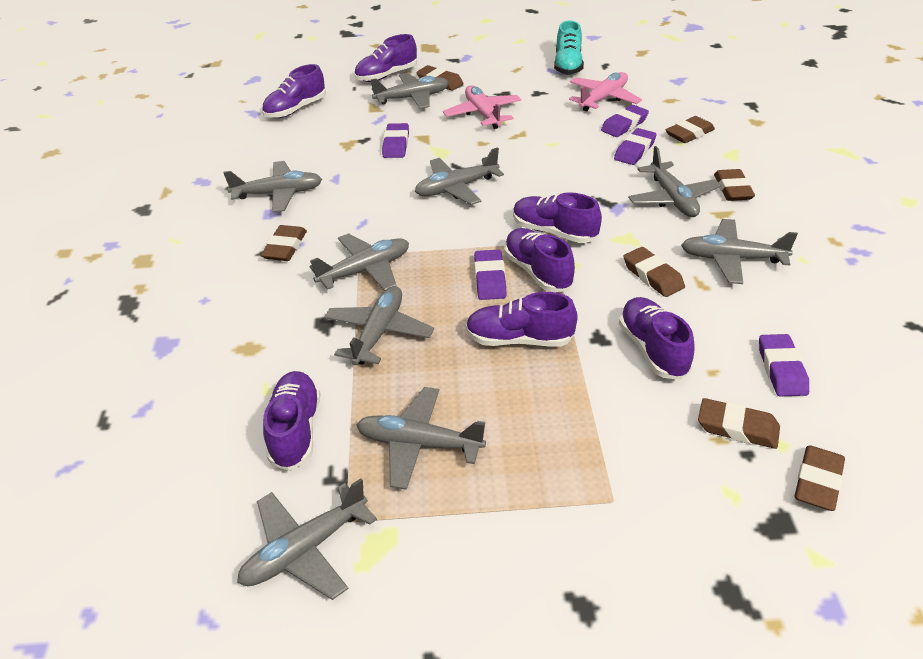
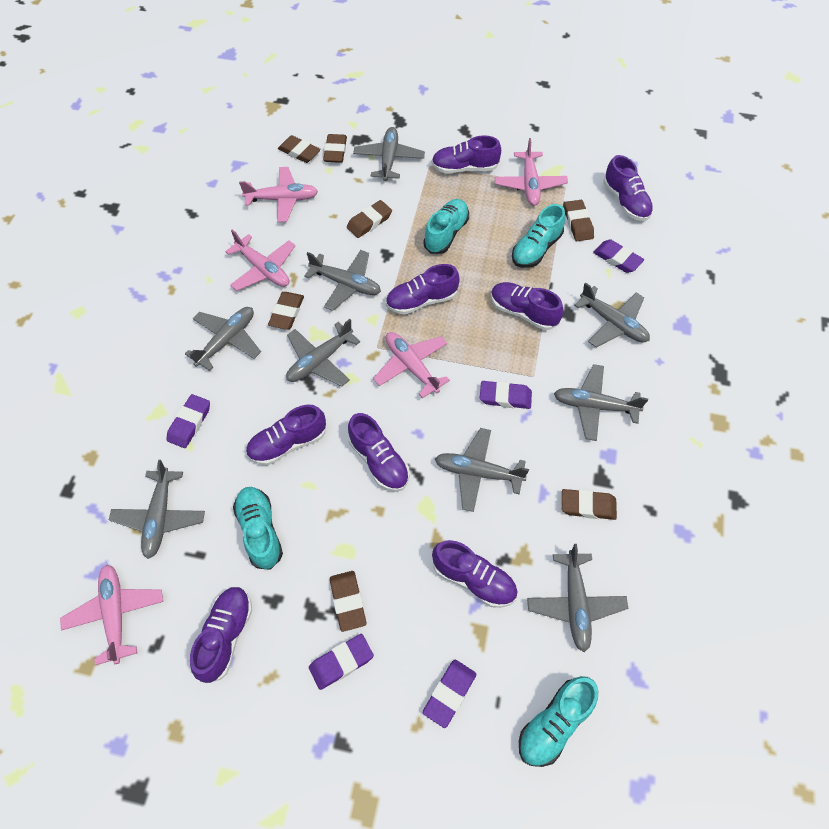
pink plane: [443,85,521,129] [569,72,642,111] = 2 -> [60,565,163,665] [225,230,295,291] [239,167,318,222] [373,332,450,398] [494,138,568,206] = 5
purple shoe: [262,64,326,118] [263,371,320,471] [354,34,417,82] [466,292,577,347] [504,228,575,292] [513,192,602,243] [619,297,695,380] = 7 -> [190,587,252,683] [246,405,326,465] [348,413,409,492] [386,264,460,315] [432,136,501,173] [432,540,518,608] [491,282,564,330] [603,155,653,221] = 8
turquoise shoe: [554,20,584,75] = 1 -> [233,487,283,570] [423,199,469,254] [512,204,565,268] [519,676,598,767] = 4

